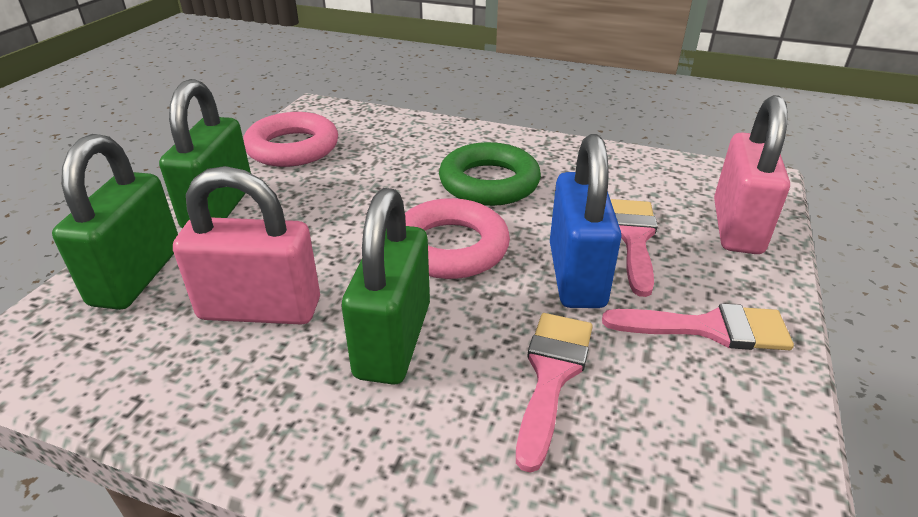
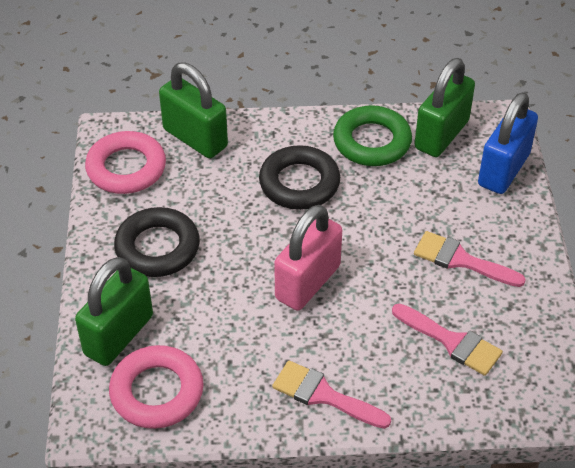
black ring: none = 0 -> [114,207,200,277] [259,145,340,210] = 2
pink padlock: [173,166,320,324] [714,95,790,254] = 2 -> [274,205,342,311] = 1

